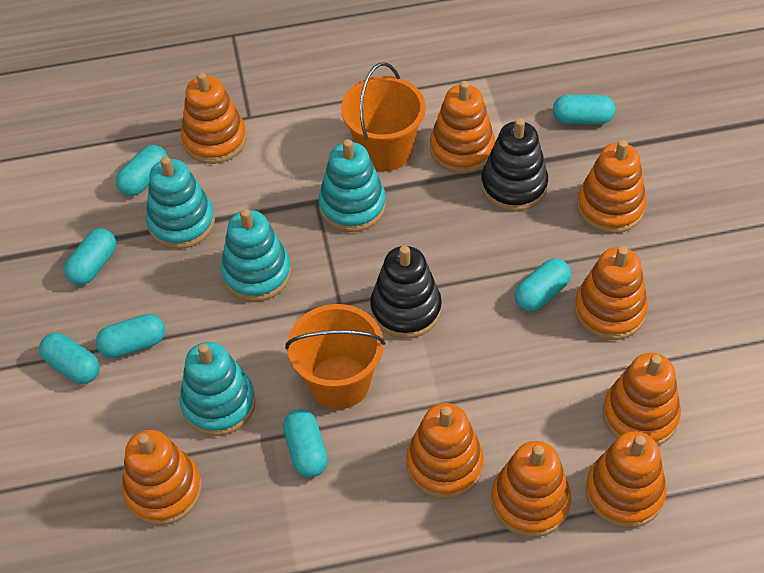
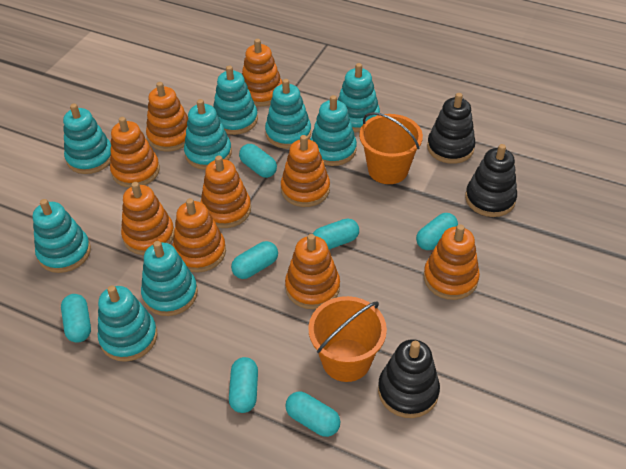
black stacking toy: [370,245,442,339] [481,118,548,211] = 2 -> [378,339,440,418] [427,93,476,164] [465,144,517,217] = 3
turquoise stacking toy: [146,157,215,249] [180,342,256,436] [221,209,291,302] [318,139,386,232] = 4 -> [33,199,91,273] [63,104,111,174] [98,285,157,362] [141,241,198,316] [184,99,232,170] [213,66,258,135] [265,79,311,149] [310,95,357,166] [338,63,380,132] = 9

